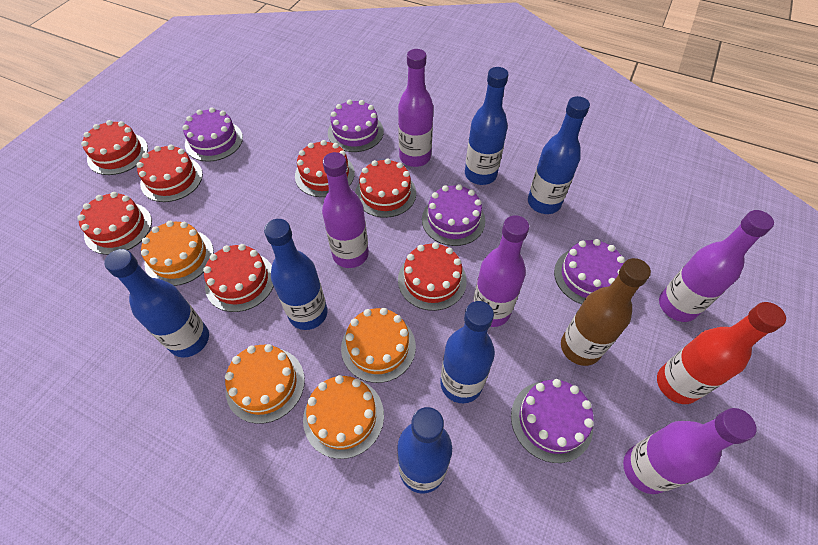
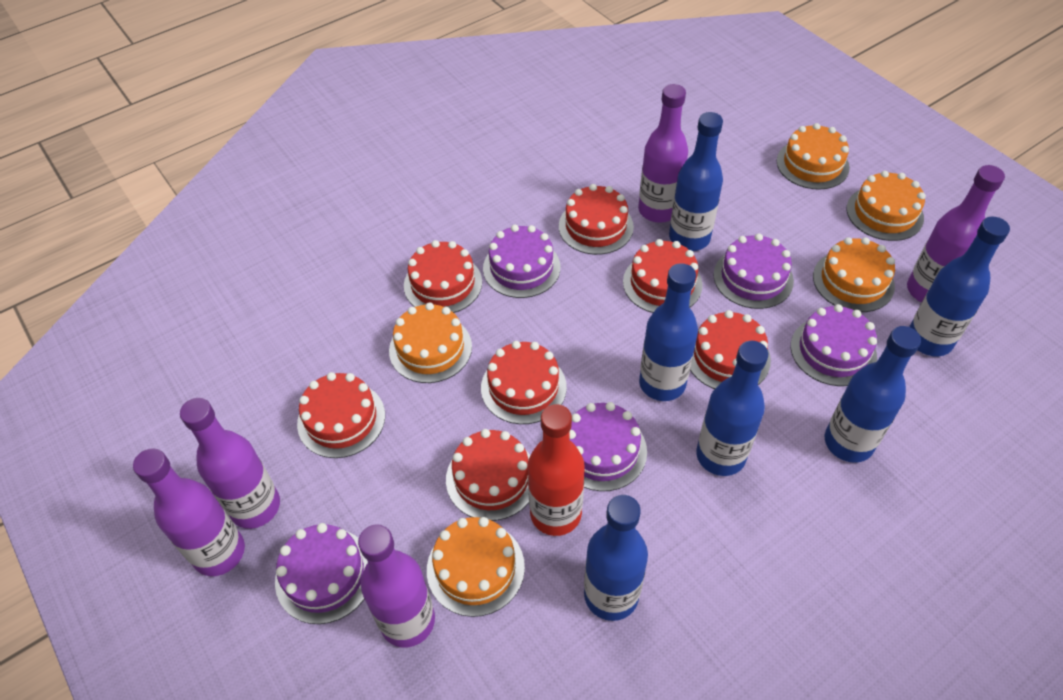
brown bottle: [561,258,651,366] = 1 -> none = 0
orange cake: [141,221,214,286] [225,344,305,424] [303,375,384,459] [341,308,416,383] = 4 -> [389,302,472,383] [427,517,525,617] [777,123,850,190] [813,237,895,312] [847,171,926,241] = 5

